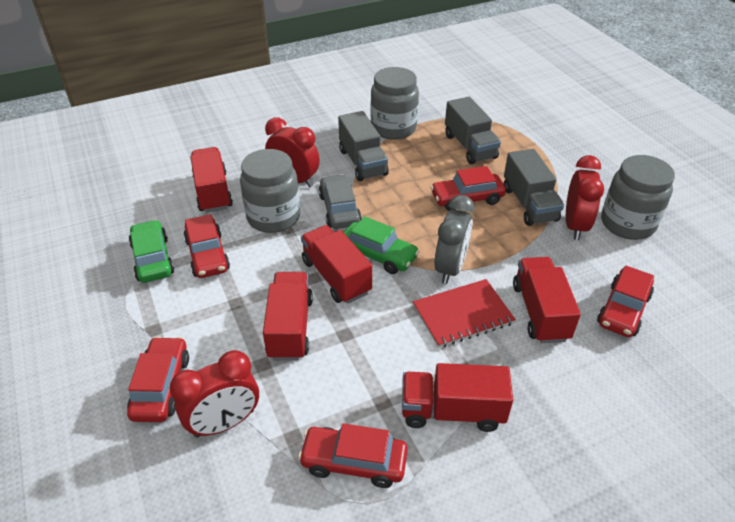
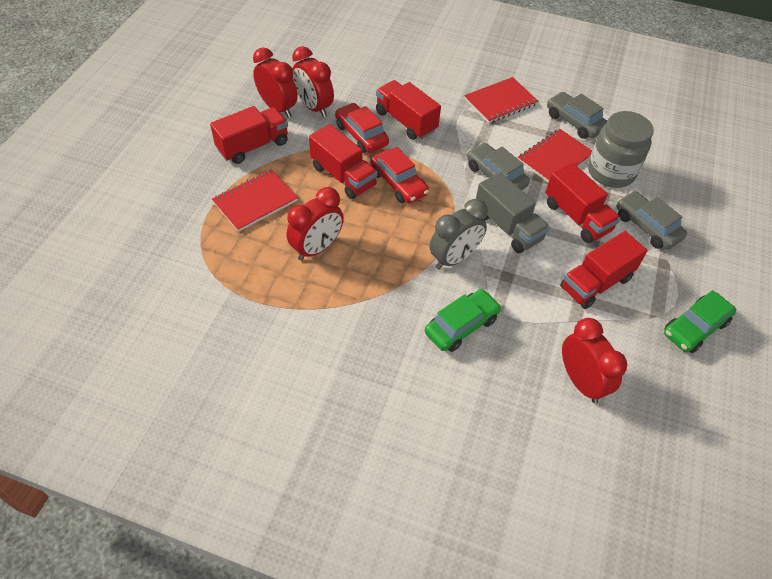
grey car: [319,174,362,229] = 1 -> [467,143,530,190] [547,92,607,139] [616,191,687,249] = 3
grey jar: [240,149,300,233] [371,67,419,140] [601,155,675,240] = 3 -> [588,111,654,188] = 1
grey truck: [338,111,389,181] [445,97,501,164] [504,149,564,226] = 3 -> [476,172,550,253] = 1
red car: [127,336,189,422] [184,214,230,278] [298,423,408,488] [430,166,506,211] [597,266,654,337] = 5 -> [335,103,389,153] [370,147,429,204] = 2
red clock: [170,350,259,437] [265,117,320,187] [566,155,604,240] = 3 -> [253,48,297,118] [287,187,344,261] [292,46,334,118] [562,318,627,403] = 4
red notebook: [413,279,516,348] = 1 -> [212,169,298,232] [464,77,538,123] [518,129,592,182] = 3

